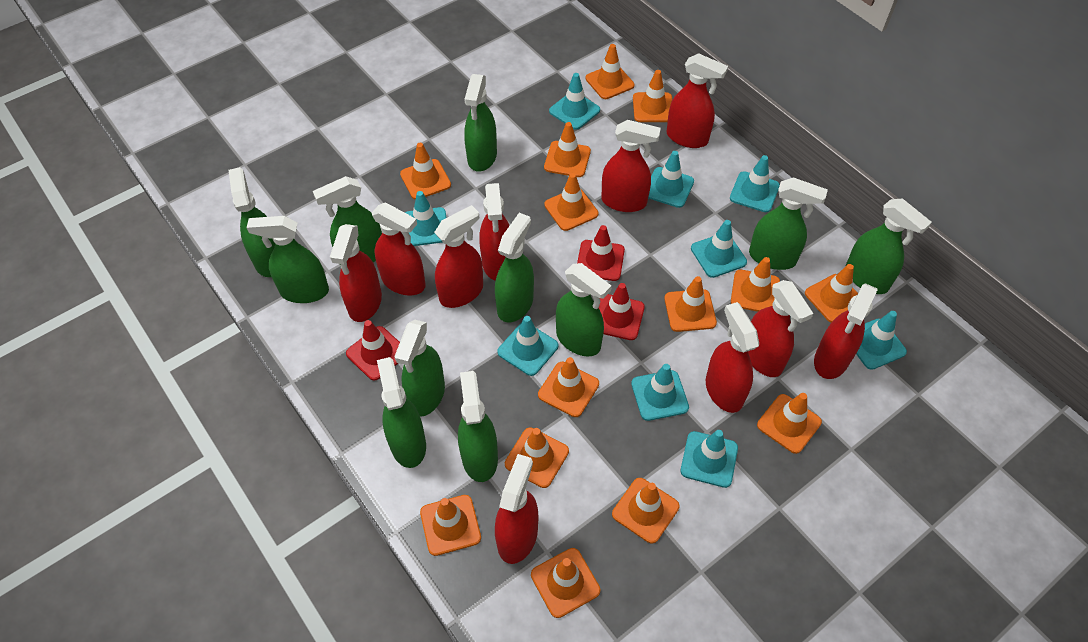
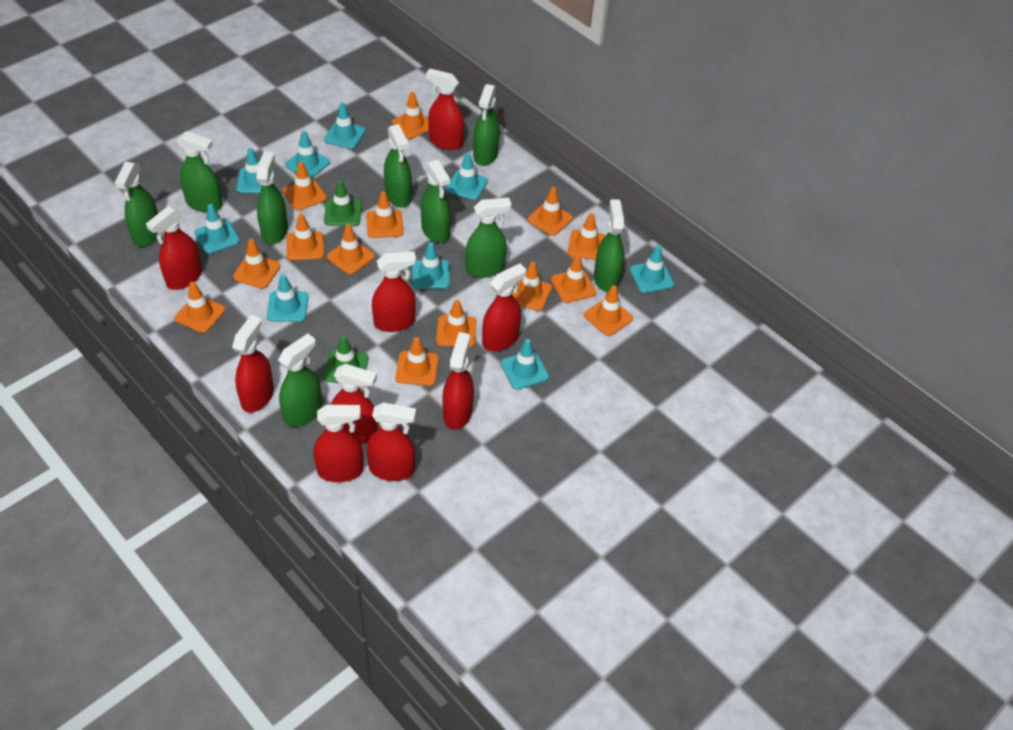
green spray bottle: [229,167,275,277] [247,216,329,303] [313,176,382,265] [377,357,426,468] [394,320,445,417] [458,371,498,482] [464,74,497,172] [495,213,534,323] [556,263,612,356] [749,177,828,270] [846,198,932,294] = 11 -> [115,162,158,247] [177,131,222,213] [256,151,288,244] [278,334,322,427] [384,124,412,207] [421,160,451,243] [465,198,512,278] [473,84,499,166] [594,199,624,292] = 9
green traffic cone: none = 0 -> [324,180,362,226] [324,336,369,383] = 2
red spray bottle: [330,224,382,322] [372,202,426,296] [434,205,483,308] [480,183,509,281] [495,454,538,564] [601,120,661,212] [667,53,728,148] [706,302,759,413] [748,280,814,377] [814,283,877,379] = 10 -> [146,206,202,290] [232,315,274,413] [313,405,364,482] [331,364,378,444] [367,402,416,481] [372,251,416,332] [426,69,464,150] [442,332,474,430] [482,264,526,351] = 9
red traffic cone: [346,320,400,381] [577,225,625,281] [599,283,645,340] = 3 -> none = 0

